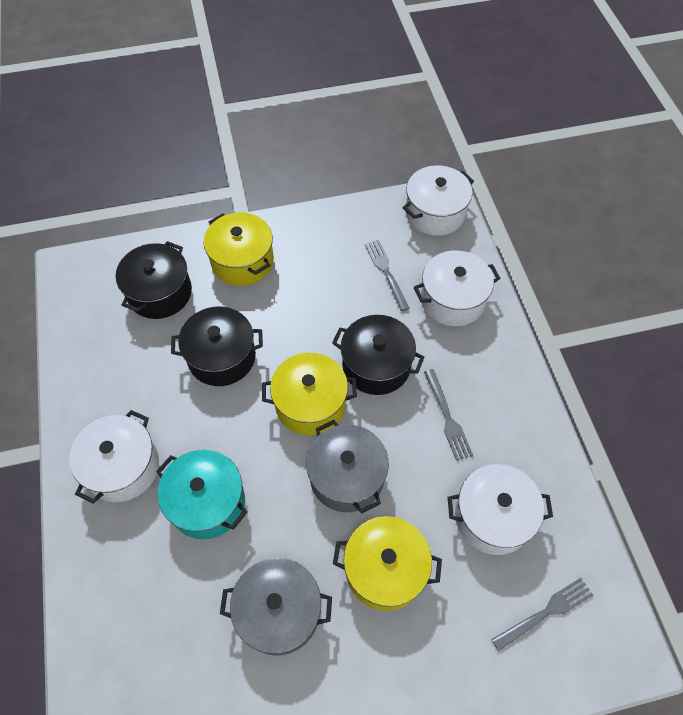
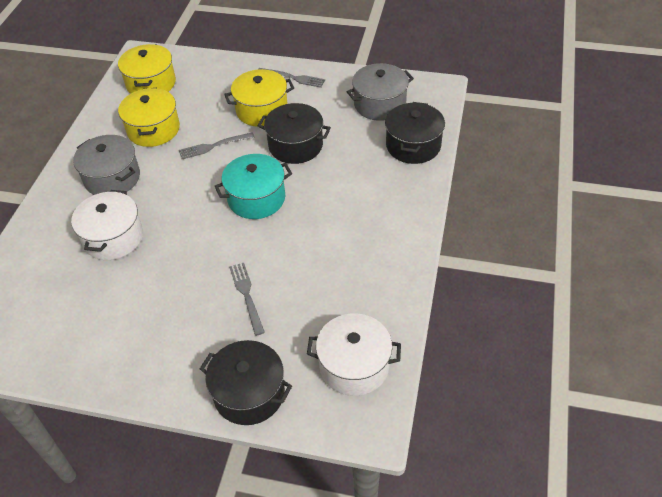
white pot: [69,410,159,504] [402,165,474,236] [414,250,501,326] [447,464,553,555] = 4 -> [71,190,143,260] [307,313,401,396] = 2

